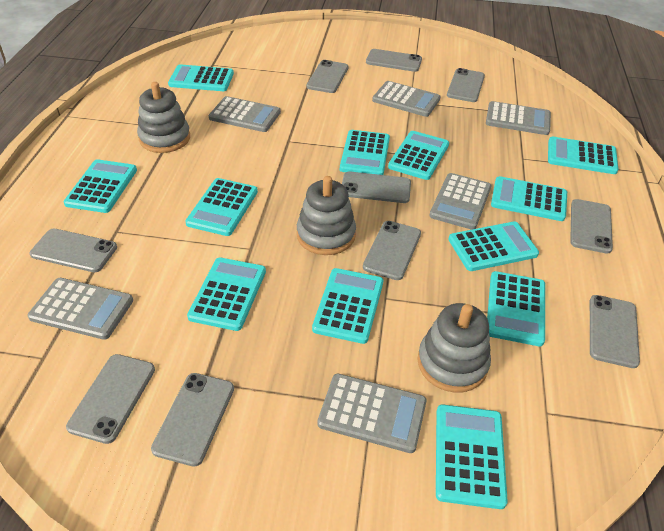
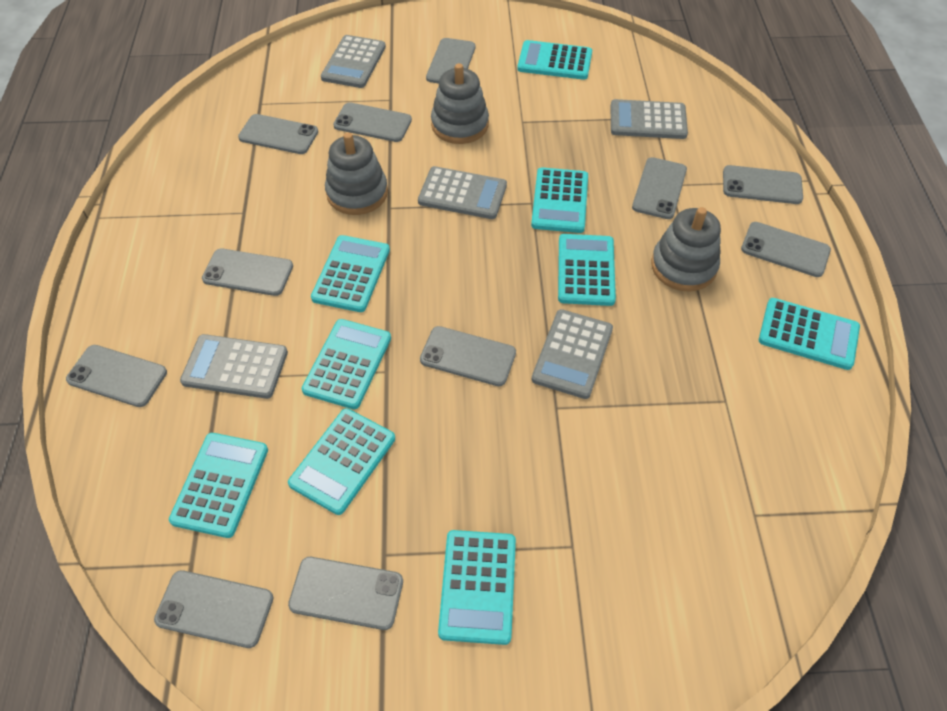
grey calculator: [27,278,133,340] [209,96,281,132] [317,374,427,453] [372,81,441,117] [429,173,491,230] [486,101,551,135] = 6 -> [180,334,288,399] [321,35,386,88] [418,166,507,219] [532,309,613,399] [611,99,688,139] = 5
grey phone: [30,229,117,272] [66,354,155,444] [151,373,234,467] [307,60,348,93] [342,171,411,203] [363,221,421,280] [366,49,422,72] [447,68,485,102] [570,199,613,254] [590,295,640,368] = 10 -> [66,345,167,407] [154,570,274,648] [202,249,293,296] [238,114,318,154] [288,557,403,630] [333,102,412,142] [420,326,516,386] [426,38,475,84] [632,157,687,219] [723,165,803,204] [741,222,831,277] = 11
turquoise calculator: [63,159,137,213] [168,64,234,91] [185,178,258,236] [187,257,266,331] [312,268,383,344] [340,130,390,175] [388,131,449,180] [436,404,508,509] [448,221,539,271] [487,271,545,346] [491,176,567,221] [548,136,618,174] = 12 -> [169,433,268,538] [288,408,395,515] [302,319,391,409] [311,235,390,312] [438,530,516,645] [517,40,592,80] [531,167,588,233] [558,234,616,306] [759,298,860,370] = 9

